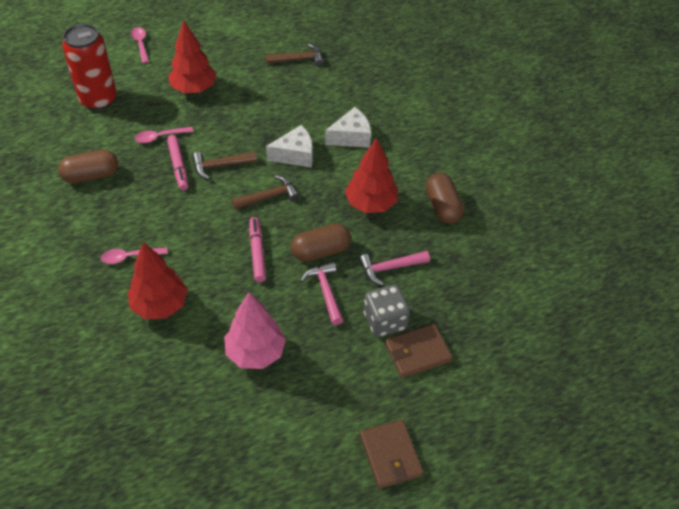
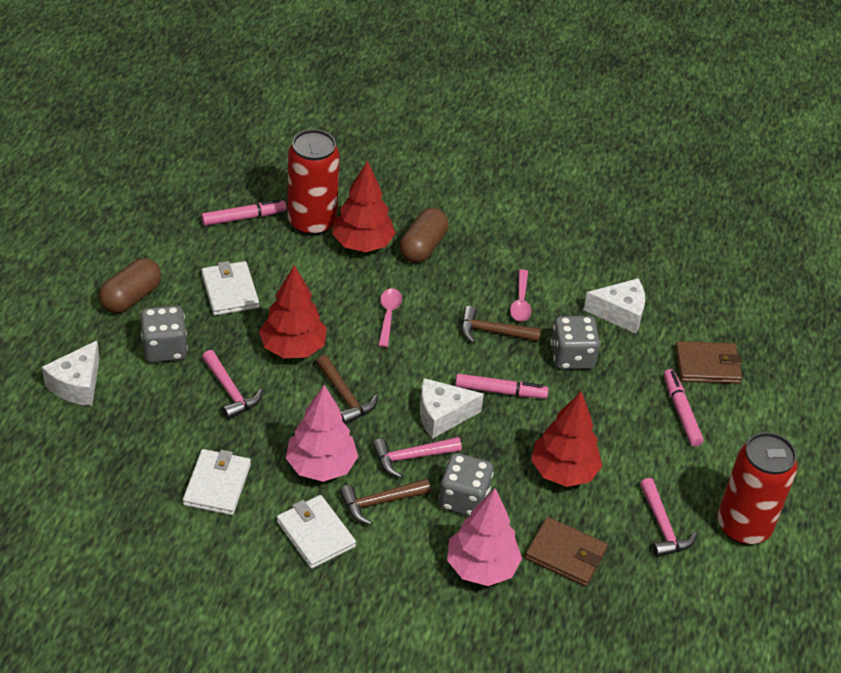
brown capsule: [58,150,118,183] [291,223,351,262] [426,173,464,224] = 3 -> [99,258,161,313] [400,208,449,263] = 2
grey dice: [364,285,410,337] = 1 -> [140,306,188,363] [438,453,494,516] [551,316,600,370] = 3
pink hammer: [300,262,343,325] [359,251,430,286] = 2 -> [202,350,263,420] [372,437,462,478] [640,478,697,557] = 3
pink marker: [167,135,188,190] [249,217,266,282] = 2 -> [201,199,286,226] [455,374,548,399] [664,369,704,447] = 3
pink spoon: [101,247,168,264] [131,27,149,63] [135,127,193,143] = 3 -> [378,288,402,347] [510,269,532,321] = 2
pink tree: [224,292,286,369] = 1 -> [286,385,358,482] [447,489,522,586] = 2
red can: [62,24,117,110] = 1 -> [288,129,340,236] [717,432,798,545] = 2
white cheese: [266,125,313,168] [325,107,371,148] = 2 -> [42,341,99,406] [420,378,484,439] [583,278,645,334] = 3
white wallet: none = 0 -> [183,449,251,515] [201,261,259,316] [277,495,356,569] = 3

